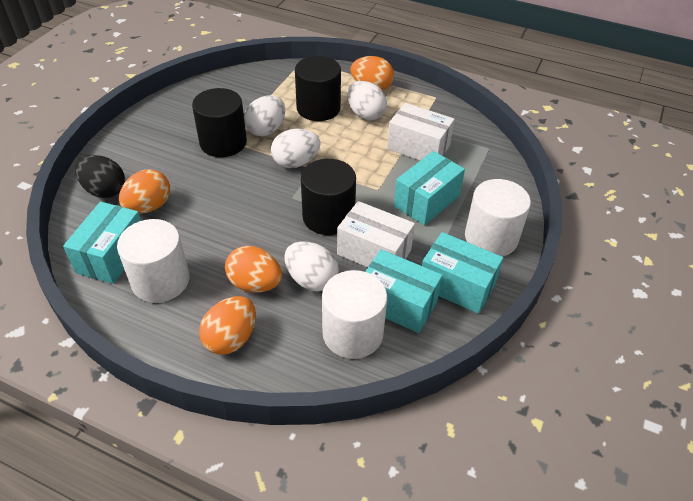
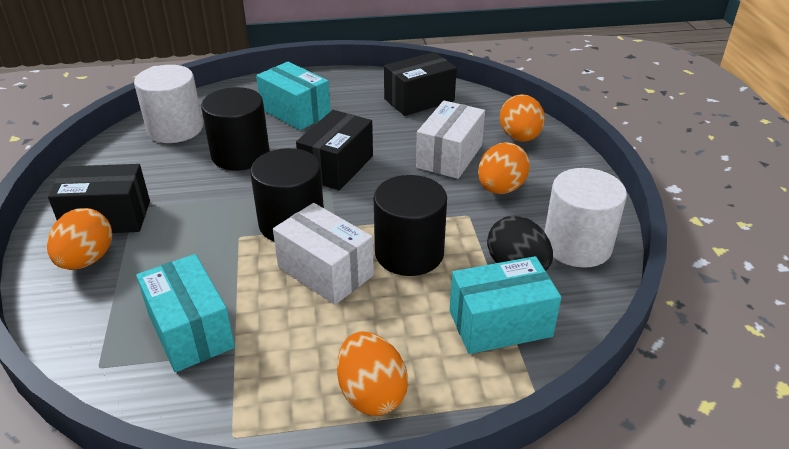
black box: none = 0 -> [48,164,150,233] [296,110,373,190] [384,52,457,116] = 3
turquoise box: [63,202,141,284] [365,249,443,333] [394,151,465,226] [422,232,503,314] = 4 -> [136,254,235,372] [256,62,331,130] [449,256,562,354] = 3
white cylinder: [117,219,189,303] [322,270,387,359] [465,179,531,257] = 3 -> [134,65,203,143] [544,168,627,268] = 2
white egg: [244,95,285,136] [271,129,321,168] [284,241,339,292] [347,81,387,121] = 4 -> none = 0

